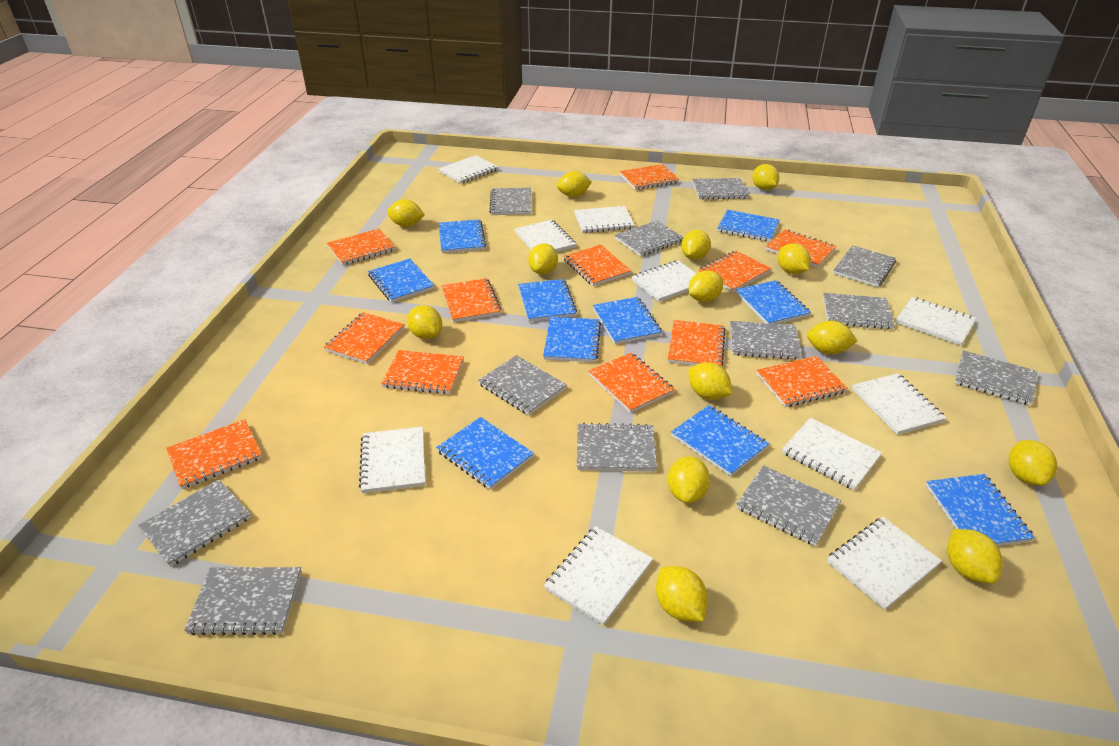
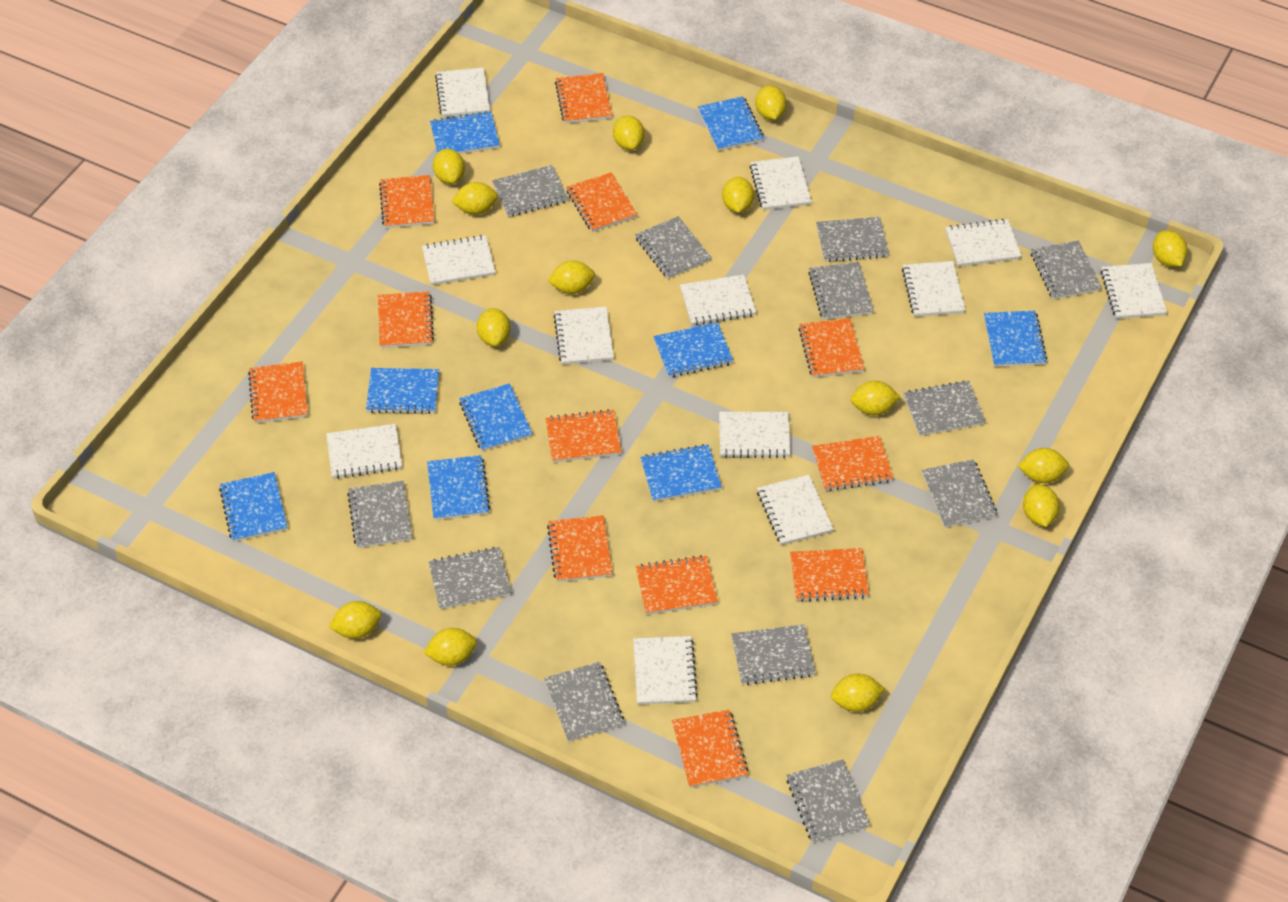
blue notebook: [368,259,434,302] [436,417,534,490] [439,219,486,253] [518,279,577,322] [543,317,601,362] [593,297,662,344] [671,405,769,476] [717,210,780,242] [736,280,811,324] [926,474,1035,546] = 10 -> [219,472,287,542] [366,368,439,414] [427,455,490,520] [430,111,500,154] [459,383,533,451] [641,444,722,502] [653,322,733,377] [698,96,764,151] [984,311,1047,367] = 9
white notebook: [359,427,425,493] [438,155,498,184] [515,220,576,252] [544,526,653,626] [574,206,635,233] [631,260,697,302] [782,418,882,490] [827,517,942,610] [852,373,946,435] [896,297,976,346] = 10 -> [326,424,402,479] [422,235,495,285] [435,67,490,117] [553,306,614,365] [633,636,698,705] [680,274,756,325] [719,412,790,458] [750,156,812,210] [757,475,834,545] [902,261,965,317] [945,219,1022,267] [1100,263,1167,319] = 12

